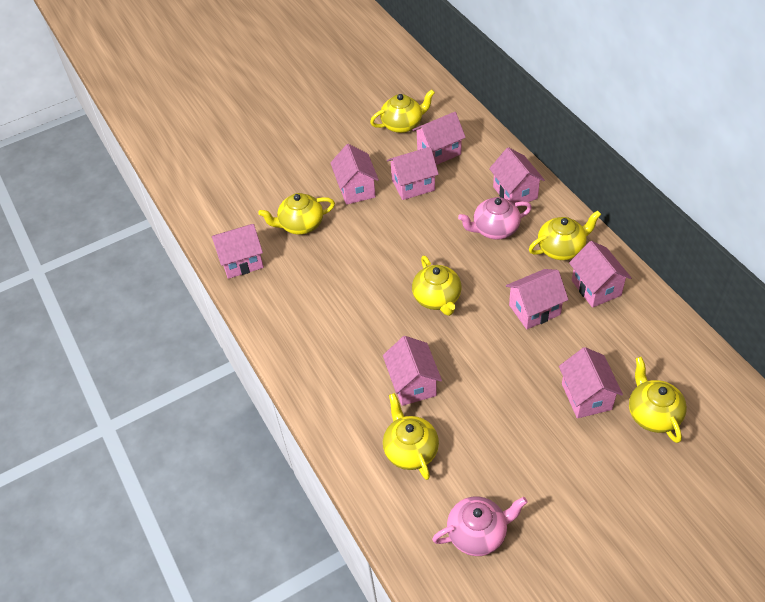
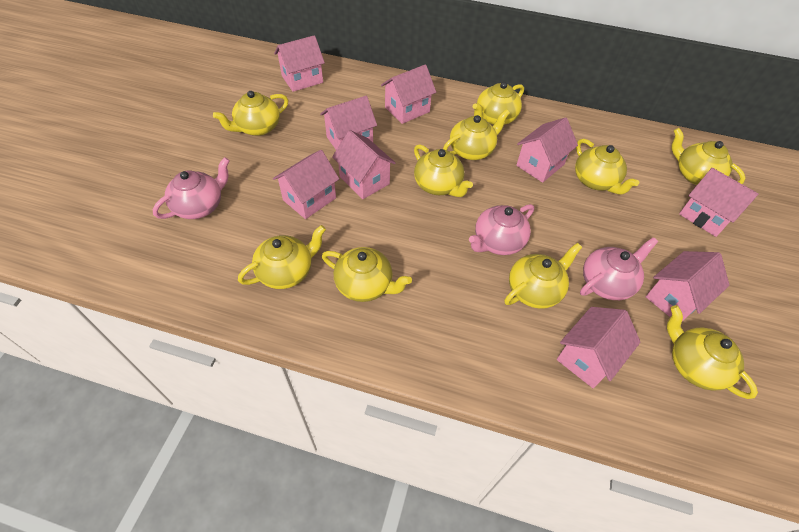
pink teapot: [432,497,528,556] [458,197,532,240] = 2 -> [153,157,230,219] [469,204,534,255] [580,237,658,300] = 3
yellow teapot: [258,193,335,235] [370,89,435,133] [383,393,439,480] [412,256,462,316] [529,210,601,260] [629,357,687,443] = 6 -> [213,91,288,136] [238,225,326,289] [322,247,412,302] [414,144,473,197] [443,109,510,160] [472,82,524,125] [504,243,582,309] [575,139,639,195] [667,305,758,399] [671,128,746,185] = 10

